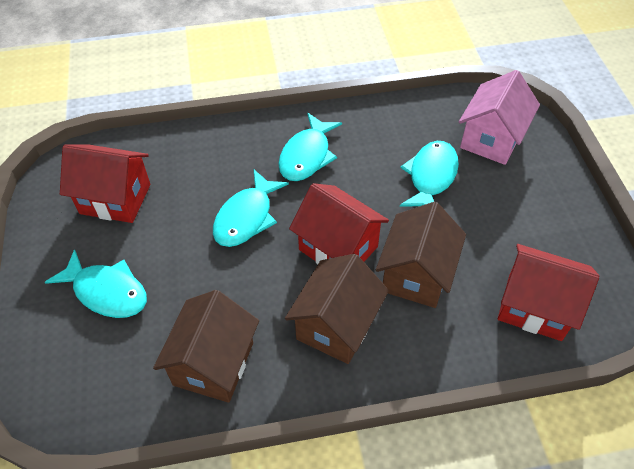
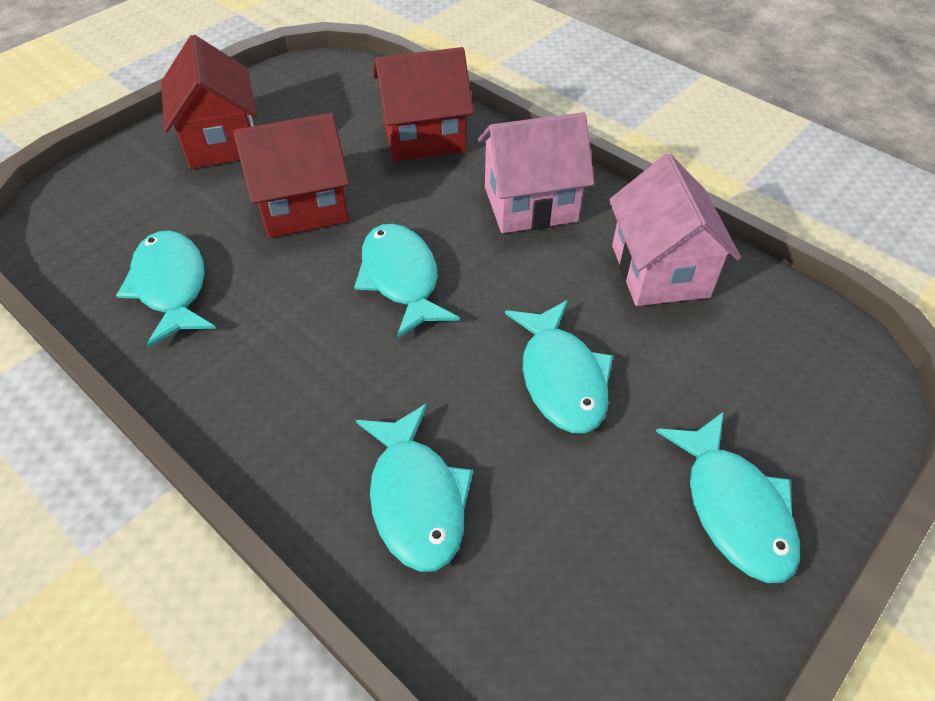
brown house: [153,290,259,403] [285,254,389,364] [376,202,466,308] = 3 -> none = 0
pink house: [459,70,540,165] = 1 -> [478,112,595,233] [609,154,741,306] = 2
turquoise fish: [45,249,147,318] [213,170,289,247] [278,113,342,181] [400,141,459,206] = 4 -> [116,231,216,348] [354,224,460,339] [356,403,473,572] [505,300,613,433] [656,412,800,583] = 5

